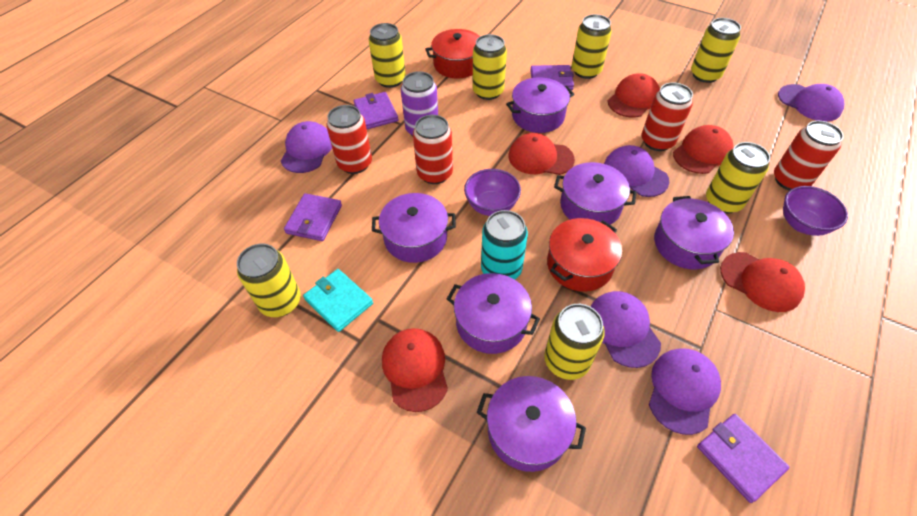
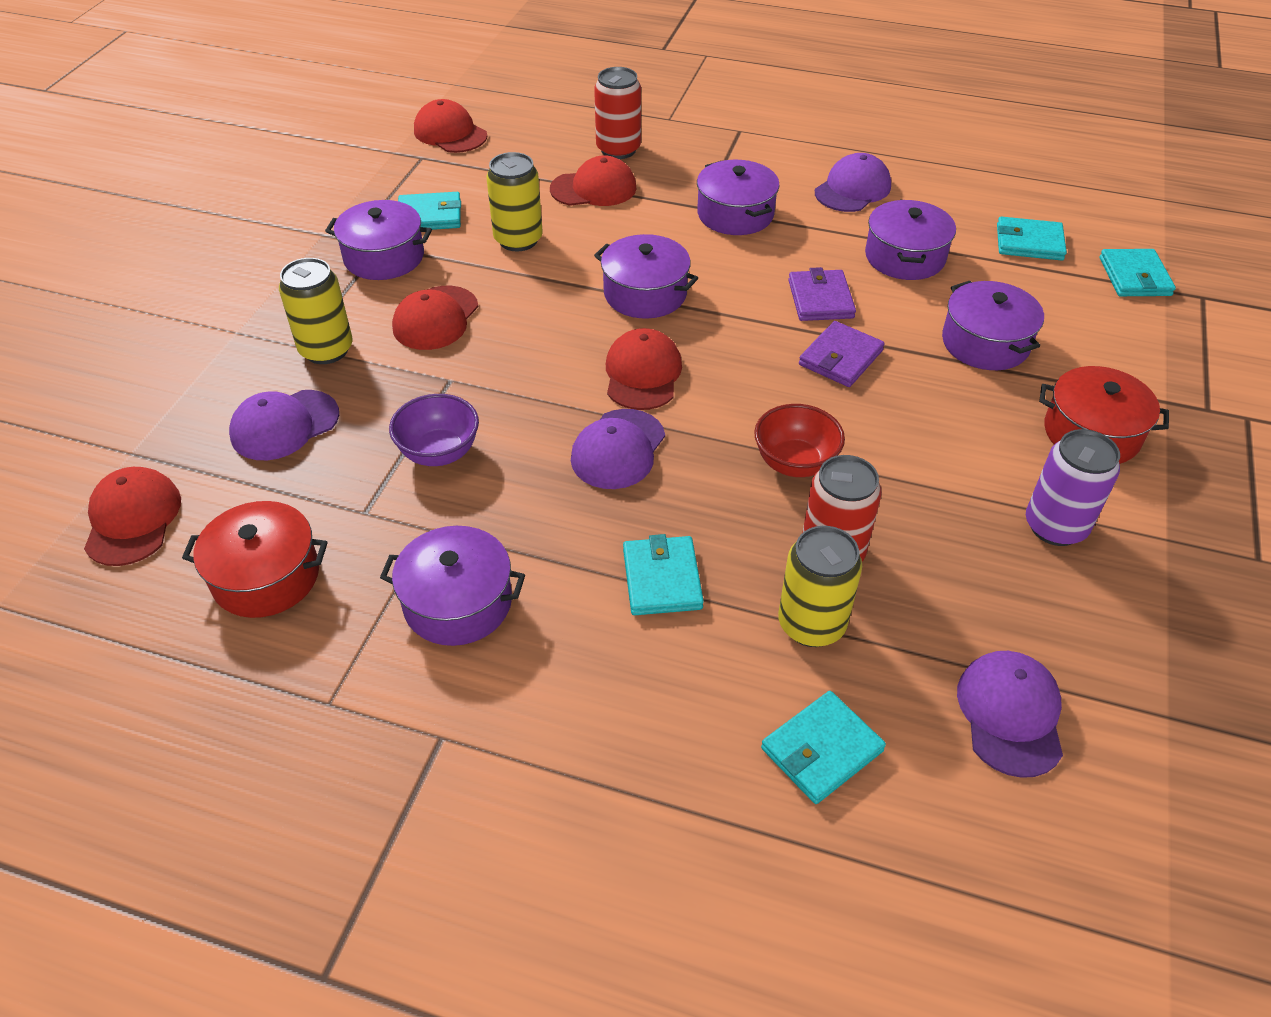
purple bowl: [464,169,521,216] [783,186,848,236] = 2 -> [389,394,479,466] = 1
purple cap: [281,121,332,173] [590,291,661,368] [604,145,669,197] [649,348,721,435] [778,84,844,122] = 5 -> [229,390,339,460] [571,409,665,489] [815,153,891,212] [957,651,1063,778] = 4
purple wallet: [284,193,342,241] [354,92,399,129] [530,65,574,90] [697,414,790,503] = 4 -> [788,267,856,321] [799,321,885,387] = 2
red bowl: none = 0 -> [754,404,845,477] = 1
red can: [326,105,372,174] [413,115,453,184] [641,82,693,151] [774,121,844,191] = 4 -> [594,67,641,159] [802,455,882,561] = 2
turquoise can: [481,210,528,279] = 1 -> none = 0
turquoise wallet: [303,269,373,332] = 1 -> [398,192,461,230] [623,534,704,615] [761,691,886,804] [997,217,1067,260] [1099,249,1176,296] = 5
yellow can: [237,244,301,317] [369,23,406,88] [472,34,507,100] [544,304,605,380] [572,14,612,79] [691,18,741,83] [706,142,770,214] = 7 -> [279,258,353,364] [486,152,543,251] [778,526,862,647] = 3

